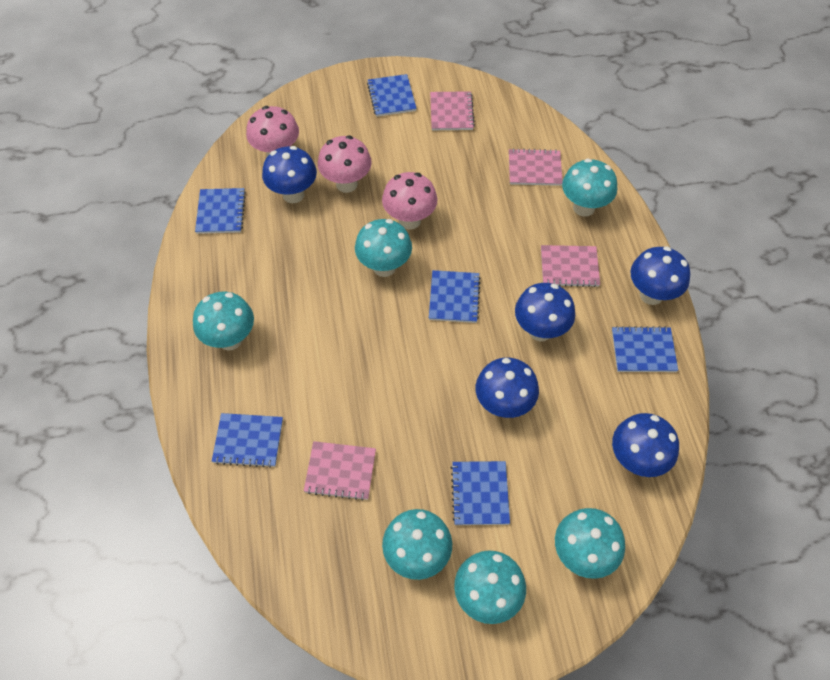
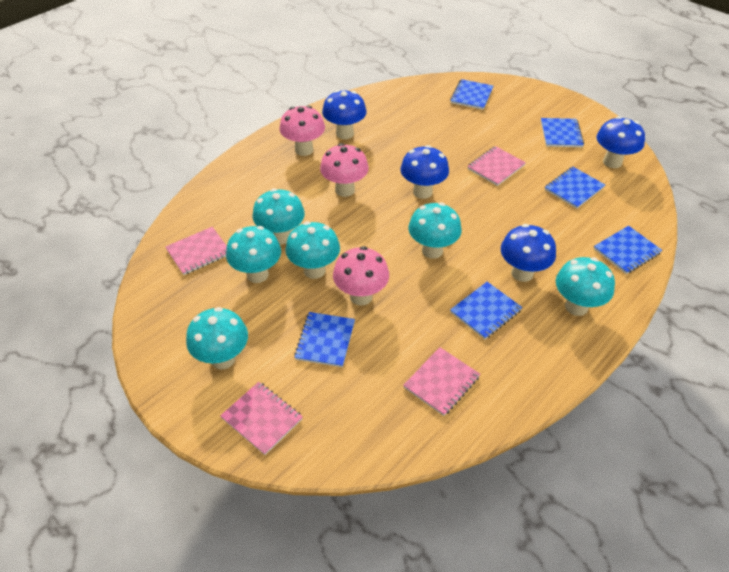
blue mushroom: [262,146,317,203] [476,358,539,418] [515,283,575,341] [612,413,679,477] [630,246,690,305] = 5 -> [322,90,367,139] [400,145,449,199] [501,224,556,282] [597,116,645,168] = 4

